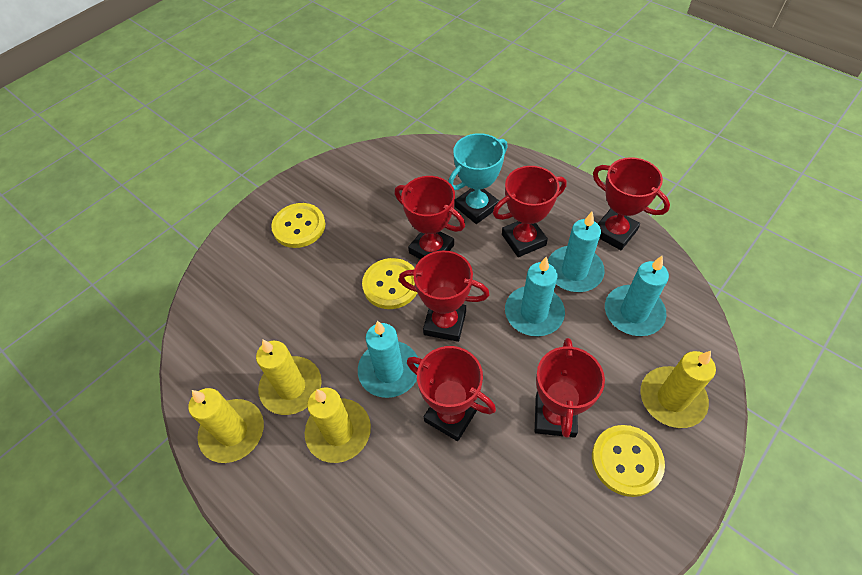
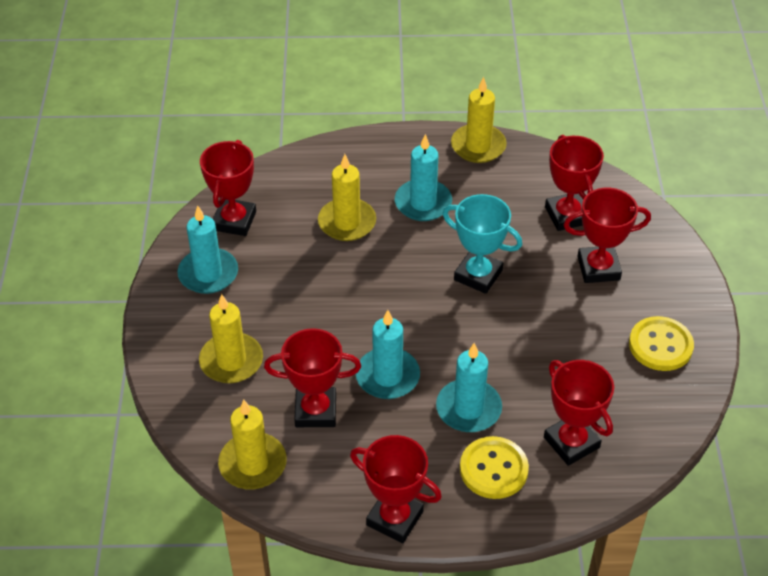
yellow button: [271,203,325,248] [362,258,418,309] [592,425,665,497] = 3 -> [460,436,529,499] [629,316,694,371] = 2

